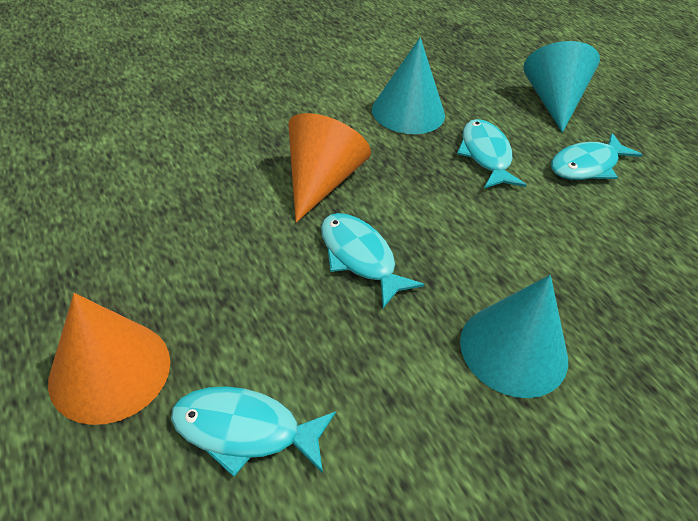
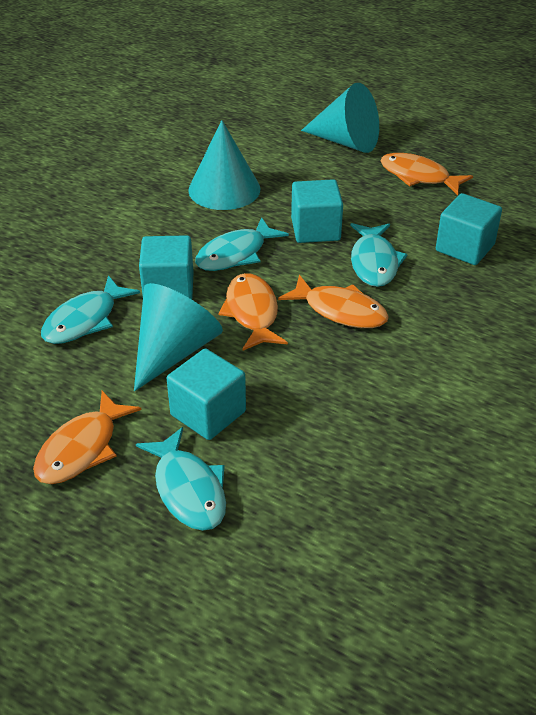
orange cone: [48,293,170,425] [288,113,371,223] = 2 -> none = 0
orange fish: none = 0 -> [33,391,142,484] [218,273,288,350] [278,275,389,328] [381,153,473,195] = 4
turquoise cube: none = 0 -> [139,235,194,299] [166,348,246,440] [291,179,343,243] [436,193,502,265] = 4

